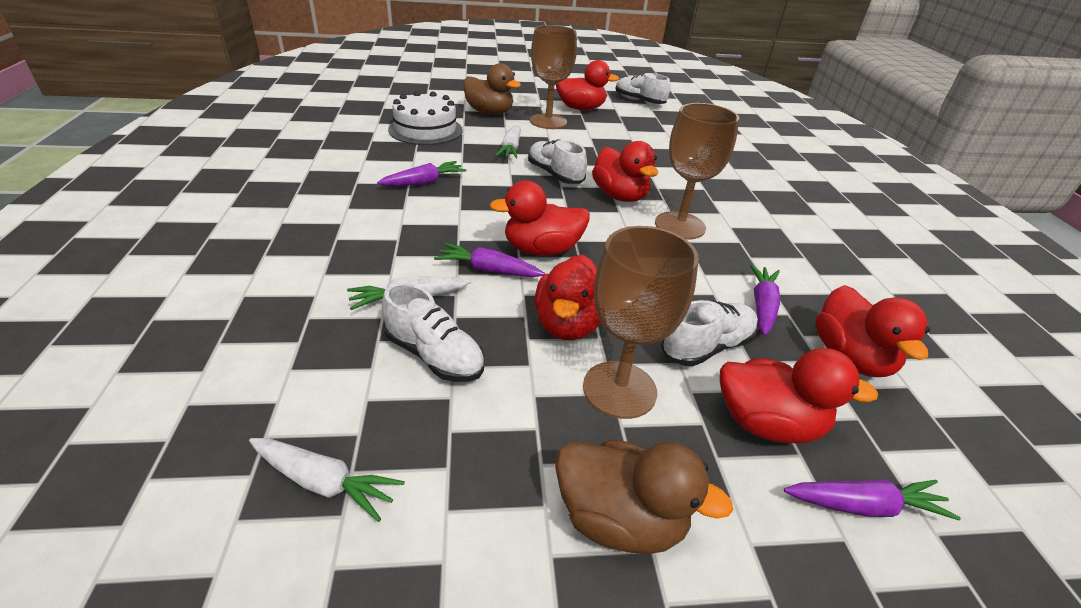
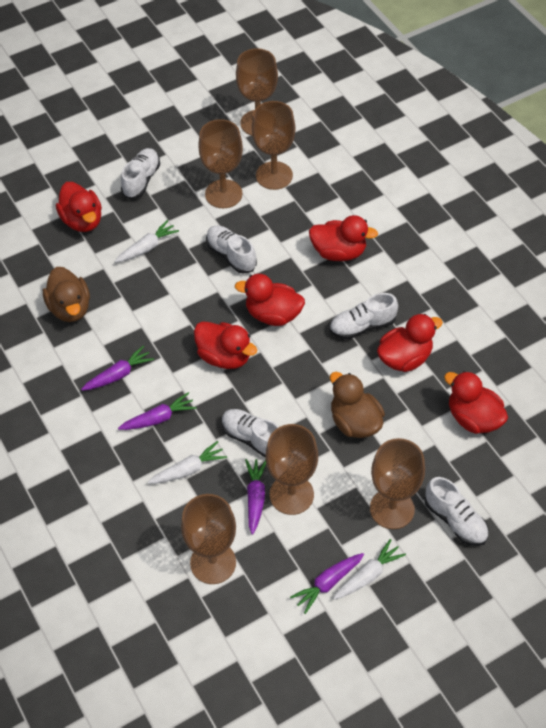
brown goblet: [530,25,577,129] [583,226,699,419] [655,103,739,240] = 3 -> [181,494,236,584] [198,119,243,208] [236,48,278,136] [252,101,295,190] [266,424,318,515] [370,438,425,529] = 6
white cake: [388,91,463,145] = 1 -> none = 0
white shoe: [382,283,485,382] [528,139,587,184] [615,73,670,104] [661,300,758,366] = 4 -> [121,148,160,199] [206,225,257,274] [222,409,279,458] [330,293,398,339] [424,477,489,546] = 5

